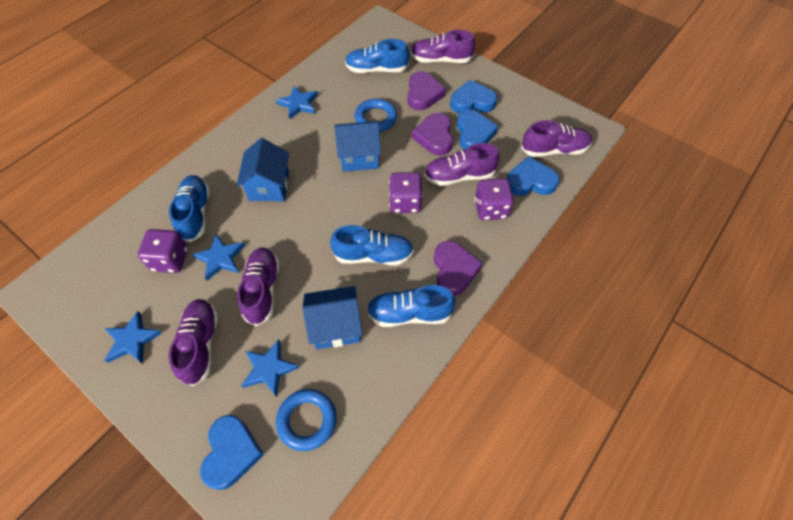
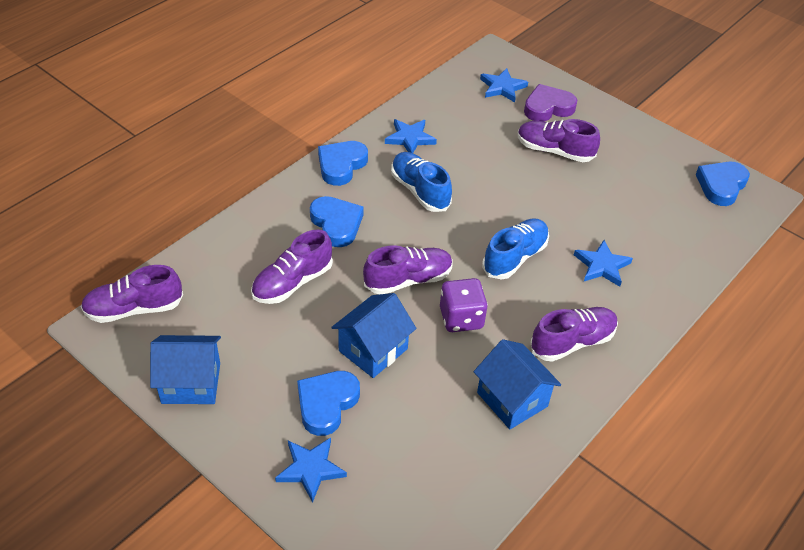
blue ring: [276,389,337,451] [355,99,397,132] = 2 -> none = 0
blue shoe: [169,175,210,242] [330,225,414,265] [345,39,409,73] [367,285,456,327] = 4 -> [391,152,452,212] [482,219,549,279] = 2
purple dice: [138,229,188,273] [389,173,423,213] [475,178,514,220] = 3 -> [440,278,488,332] = 1
purple heart: [408,71,446,110] [412,113,453,156] [434,241,483,296] = 3 -> [524,84,577,121] = 1

